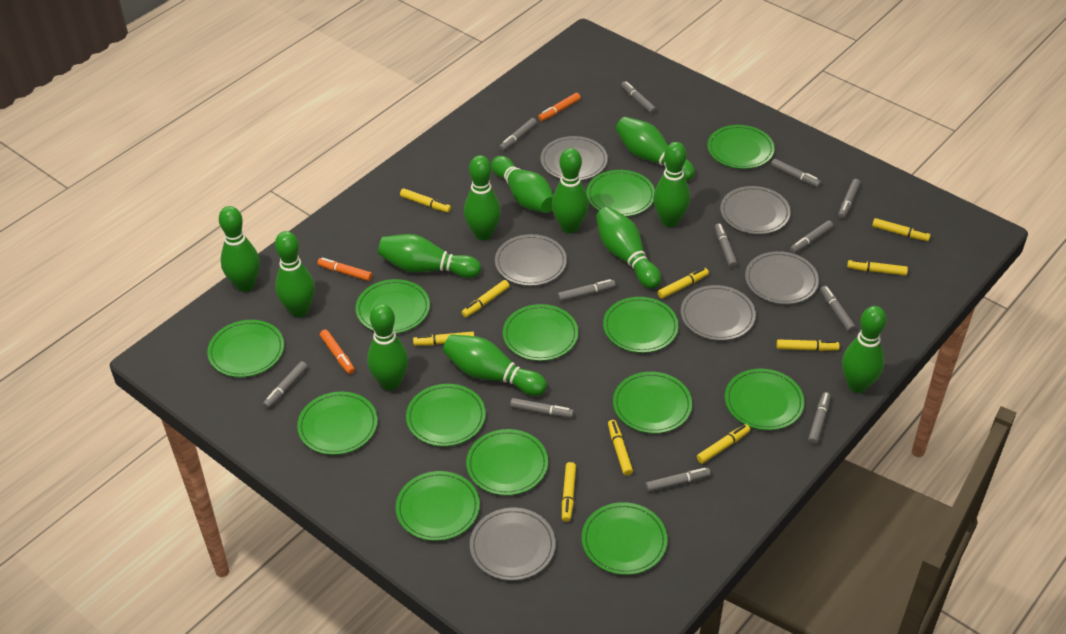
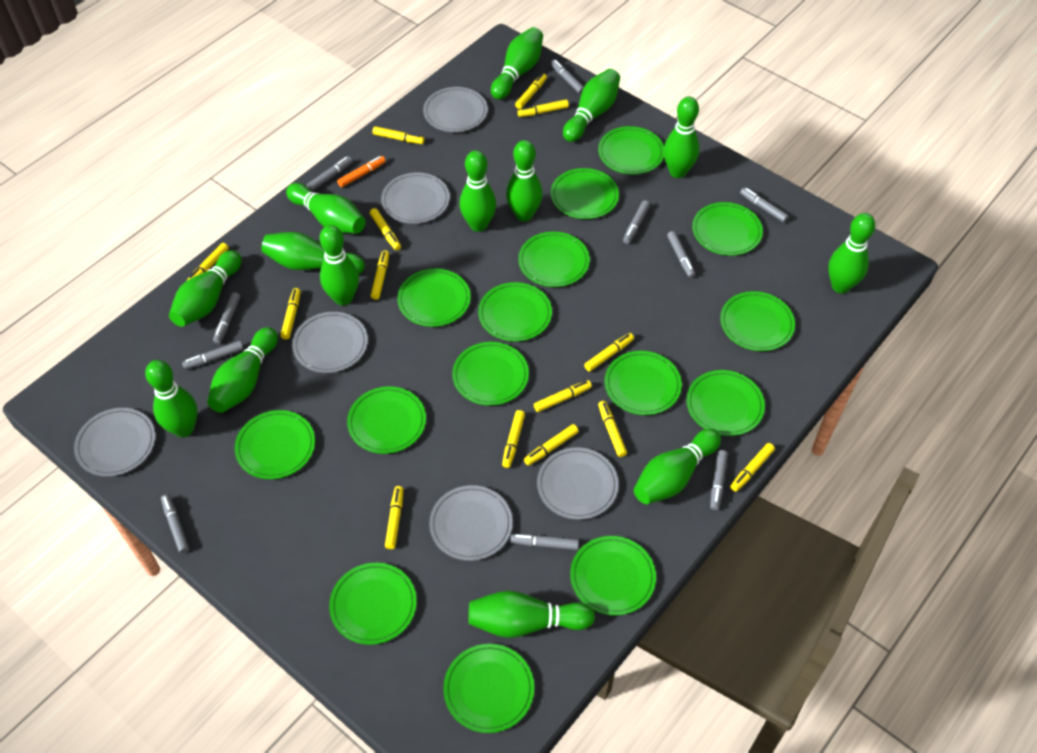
green bowling pin: [219,206,260,292] [275,231,315,317] [367,304,408,390] [378,234,481,278] [443,334,547,396] [464,155,501,240] [491,156,553,213] [552,148,589,233] [596,207,661,289] [616,117,695,181] [653,142,690,227] [842,306,887,393] = 12 -> [145,360,198,437] [169,250,242,327] [207,327,278,413] [261,232,365,274] [286,183,365,234] [320,225,359,305] [460,150,496,232] [468,591,595,638] [491,27,543,99] [506,140,543,221] [563,69,620,142] [634,429,721,504] [664,97,699,178] [828,213,875,293] = 14
green plate: [207,320,284,377] [297,392,378,455] [356,279,430,334] [396,471,480,541] [406,384,486,446] [466,429,548,496] [503,304,578,361] [582,502,668,575] [586,170,655,217] [603,297,679,353] [613,372,692,434] [707,125,775,169] [725,369,805,430] = 13 -> [235,410,315,479] [329,563,417,645] [347,386,426,454] [397,269,471,327] [443,644,534,733] [452,342,529,406] [478,282,552,342] [518,232,590,287] [551,168,619,219] [570,536,656,616] [598,126,664,174] [605,351,682,415] [686,370,765,436] [692,202,763,256] [720,291,795,351] = 15
grey marker: [263,361,308,409] [499,118,537,151] [510,398,574,418] [558,279,616,302] [621,81,657,114] [645,468,711,492] [715,223,737,268] [771,159,821,188] [790,221,833,254] [808,392,831,445] [820,286,856,332] [838,179,861,219] = 12 -> [161,494,189,553] [182,341,244,370] [213,292,240,344] [307,156,353,191] [511,534,579,550] [550,60,584,94] [623,200,650,244] [667,231,695,278] [710,450,728,510] [740,188,789,222] = 10
orange marker: [317,258,372,281] [320,330,355,374] [538,93,581,121] = 3 -> [337,156,386,187] = 1
yellow marker: [400,189,451,213] [413,332,474,346] [462,280,510,317] [562,462,576,522] [608,420,633,476] [658,268,709,299] [697,424,750,464] [776,339,840,351] [847,259,908,276] [872,218,931,241] = 10 -> [186,243,229,281] [281,288,301,339] [370,208,401,250] [371,250,389,300] [373,126,425,144] [385,486,403,549] [502,410,525,468] [515,73,547,109] [517,100,569,117] [524,424,579,465] [534,380,592,412] [584,333,634,371] [598,401,627,457] [730,443,775,492] = 14

